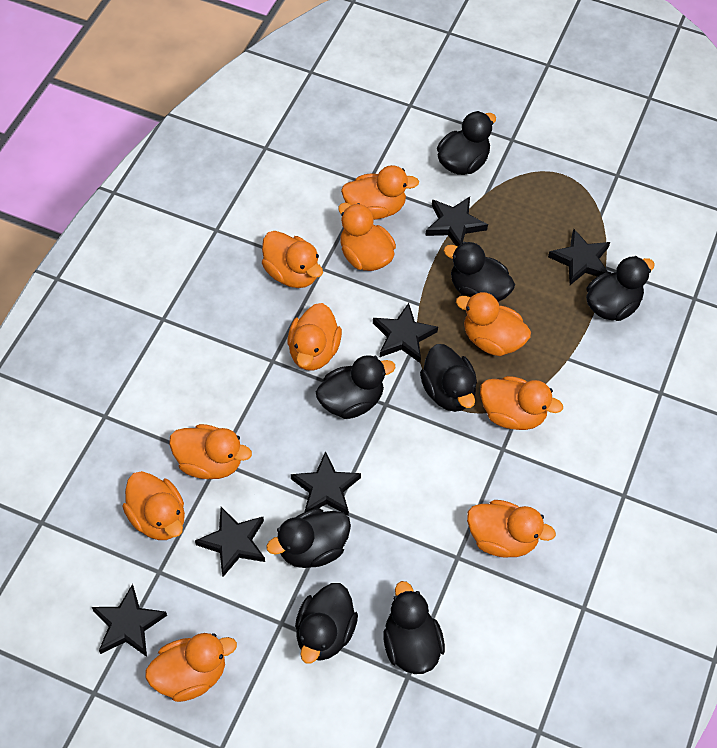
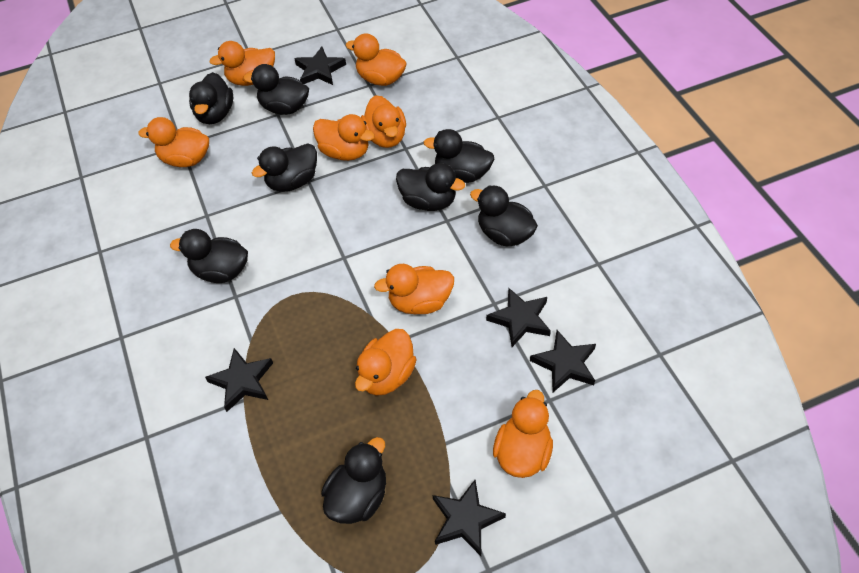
black star: [92,584,167,657] [195,507,265,577] [291,451,361,516] [373,303,438,363] [425,197,488,246] [548,229,610,285] = 6 -> [205,348,273,412] [294,46,346,85] [433,480,506,556] [486,288,551,347] [530,330,596,392] = 5
orange duck: [122,471,185,540] [145,633,237,702] [169,424,252,479] [262,231,323,288] [288,303,342,370] [338,203,396,271] [341,165,419,220] [456,292,531,356] [467,500,556,558] [480,376,563,430] = 10 -> [138,117,209,167] [210,41,275,86] [313,114,375,161] [346,33,407,86] [355,329,417,396] [361,95,406,148] [374,264,454,314] [493,390,553,478] = 8

